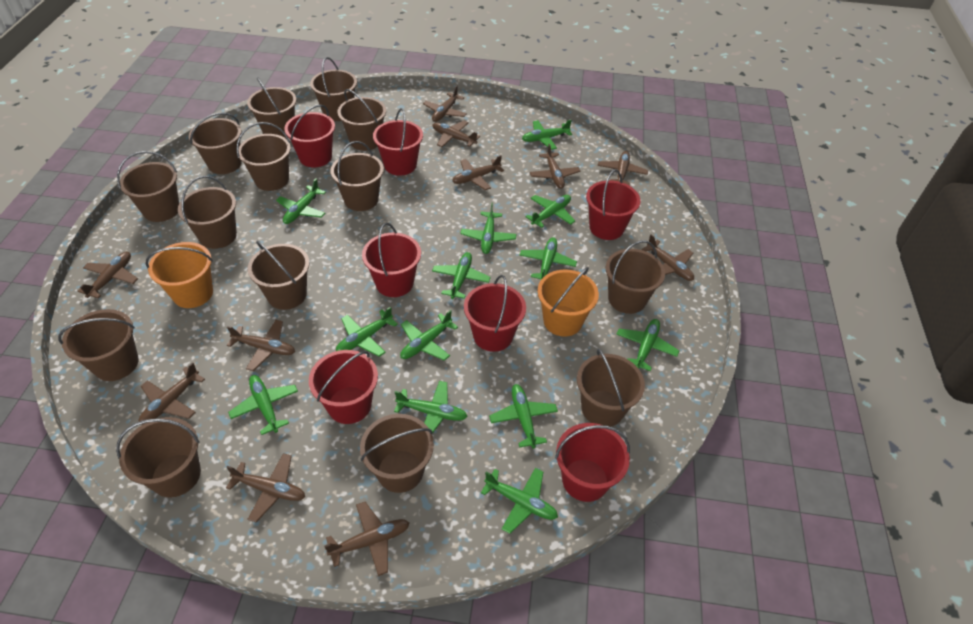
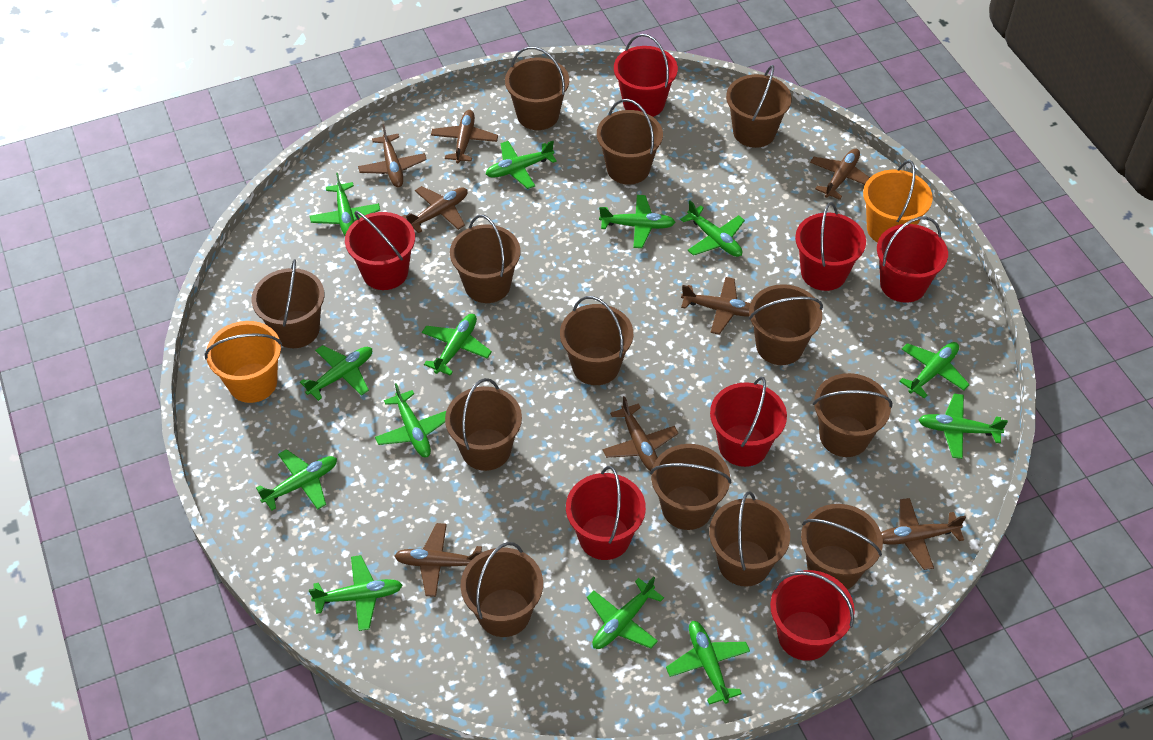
brown bucket: [58,309,139,381] [116,417,201,497] [117,151,179,222] [178,176,237,249] [189,112,242,174] [236,122,291,191] [247,77,297,138] [248,241,310,310] [310,57,357,121] [330,141,384,211] [337,89,386,151] [360,414,434,493] [577,348,645,427] [606,240,665,314] = 14 -> [252,259,324,348] [445,378,522,471] [450,215,520,303] [461,542,543,637] [505,47,569,130] [560,296,633,385] [597,99,663,184] [650,444,731,530] [709,491,790,587] [726,65,792,148] [749,284,823,365] [801,504,883,590] [813,373,893,457] = 13
brown plane: [78,252,138,298] [138,362,205,425] [226,453,305,522] [227,320,295,371] [324,502,410,576] [423,86,467,122] [433,121,480,147] [452,155,504,190] [530,144,580,189] [597,151,648,186] [642,234,694,281] = 11 -> [358,124,427,187] [394,523,482,597] [402,186,467,233] [431,110,498,163] [602,396,678,471] [681,277,750,335] [810,148,870,200] [881,498,966,570] = 8

